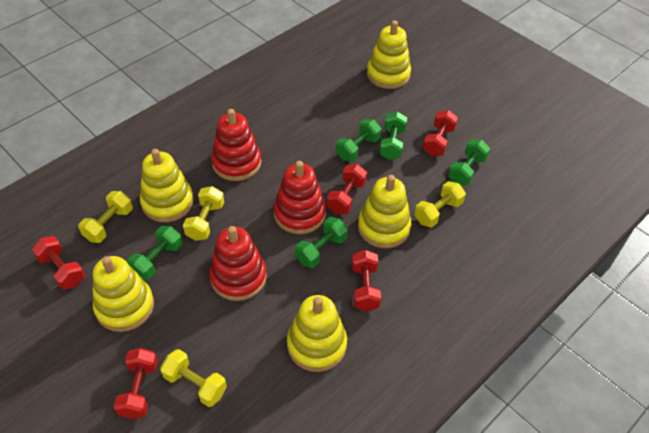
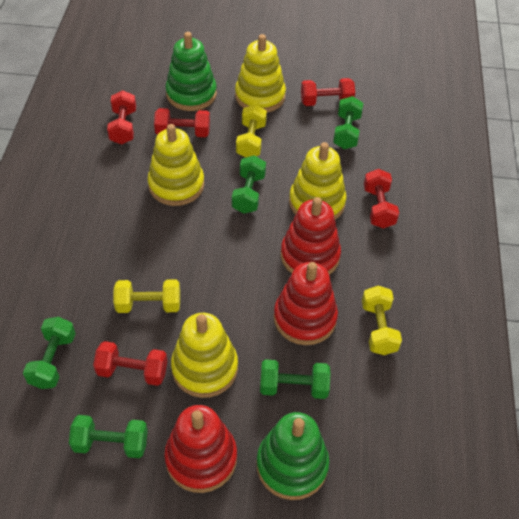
green stacking toy: none = 0 -> [166,32,217,111] [256,412,329,500] = 2
yellow dumbbell: [78,191,133,243] [160,349,227,407] [183,186,224,241] [414,181,466,228] = 4 -> [114,280,180,313] [236,104,267,158] [362,286,402,355] = 3
yellow stacking toy: [93,256,154,332] [140,149,194,222] [287,295,347,372] [358,175,411,248] [367,20,411,89] = 5 -> [148,124,204,206] [171,313,238,398] [235,34,286,113] [289,142,346,220] = 4

